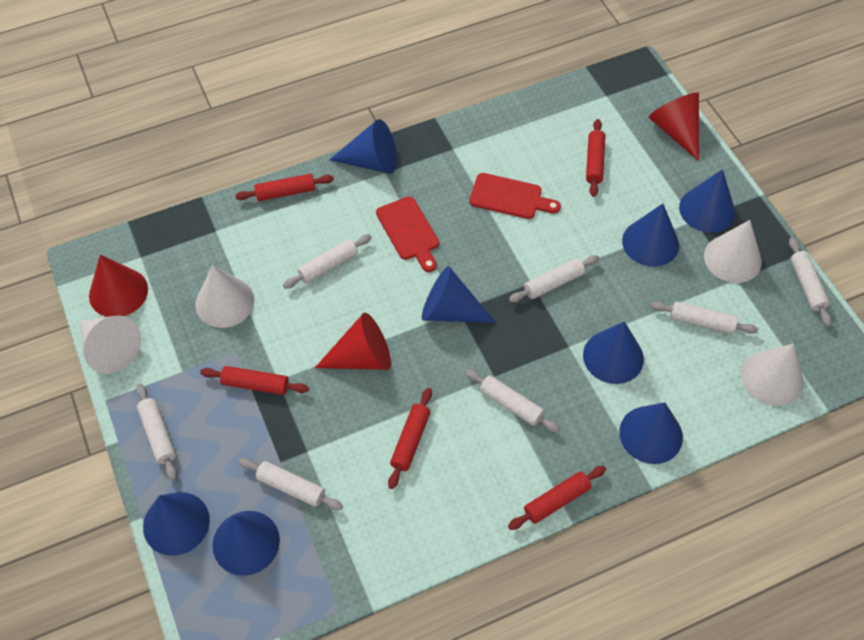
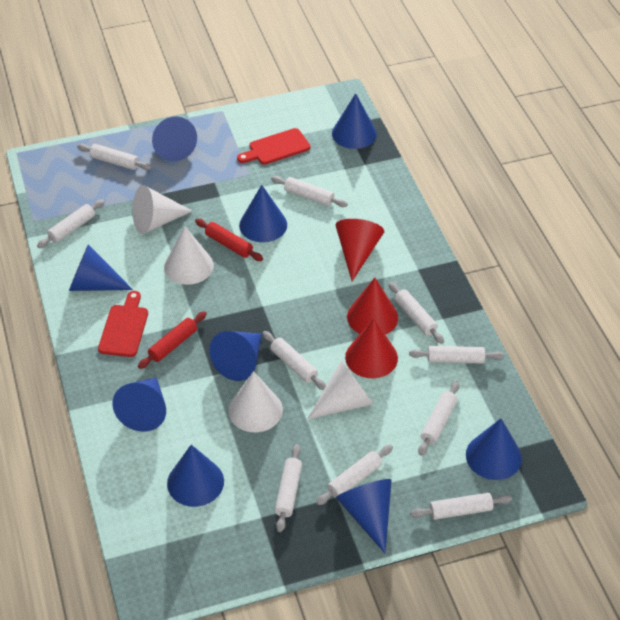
blue cone: [143,492,210,556] [213,511,280,576] [329,119,397,174] [422,266,496,323] [583,321,644,384] [619,402,683,464] [622,204,679,267] [679,169,735,233] = 8 -> [69,244,133,291] [112,377,166,432] [152,117,197,161] [167,445,224,507] [209,331,262,381] [239,185,287,242] [332,93,377,149] [336,479,392,553] [466,418,522,480] = 9
red rolling pin: [200,366,309,395] [235,174,334,201] [388,388,432,489] [508,466,606,530] [586,119,605,197] = 5 -> [138,311,207,369] [195,219,263,261] = 2
white rolling pin: [136,384,177,480] [239,458,343,510] [283,234,372,289] [465,369,560,433] [509,255,599,302] [651,301,758,334] [789,237,832,326] = 7 -> [37,199,104,248] [77,144,152,170] [262,331,326,390] [271,176,348,207] [275,444,302,532] [316,445,393,505] [389,282,444,344] [409,346,504,364] [410,493,512,520] [418,381,460,455] = 10

